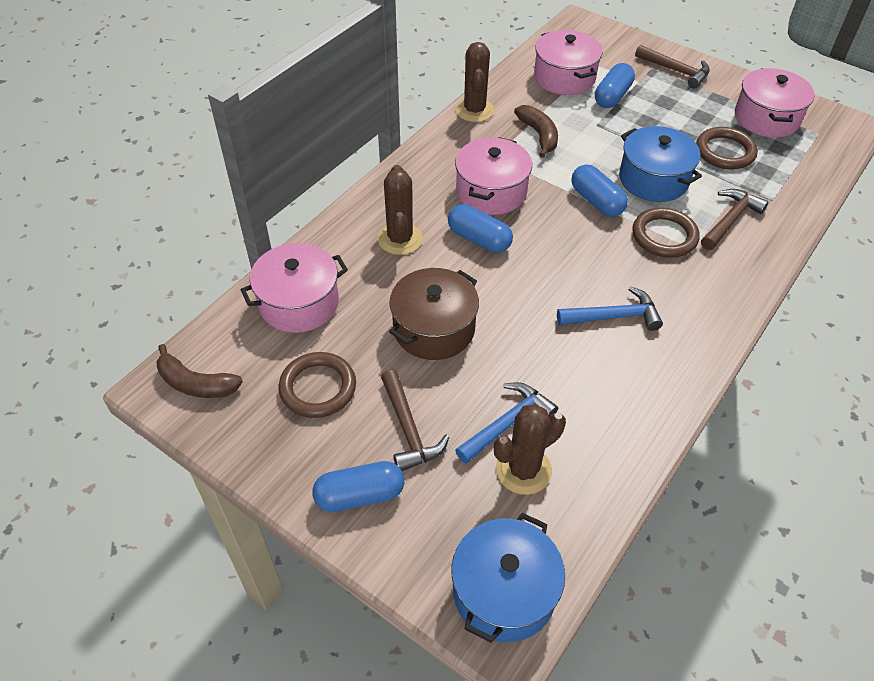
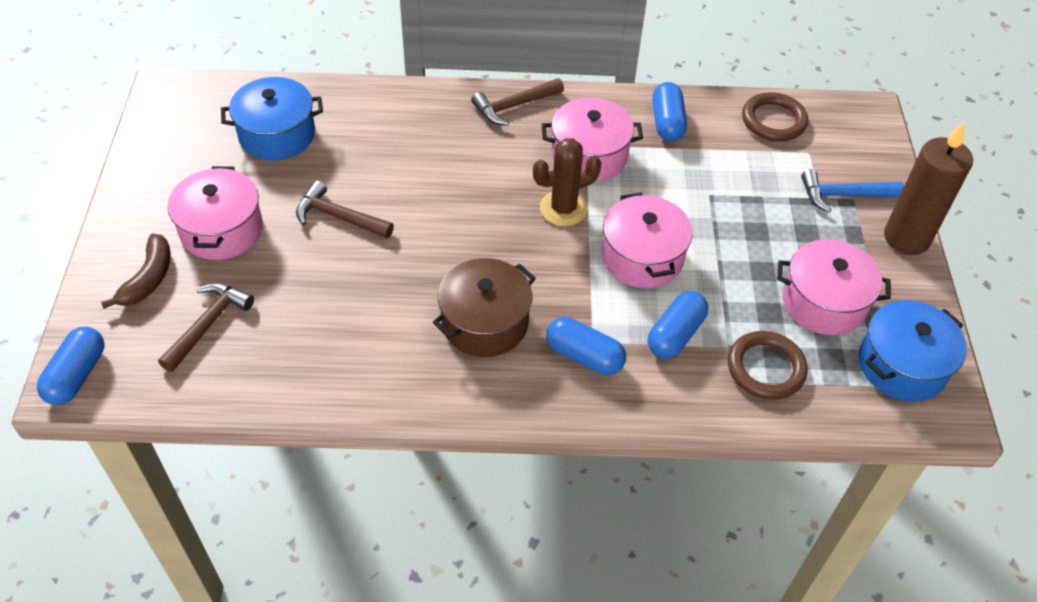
blue hammer: [455,382,558,464] [557,287,663,331] = 2 -> [801,169,904,213] = 1
brown banana: [156,344,243,398] [514,105,558,158] = 2 -> [101,233,171,309] = 1
brown cactus: [378,165,423,255] [455,42,494,122] [494,404,566,495] = 3 -> [533,138,601,226] = 1
brown candle: none = 0 -> [884,121,973,255] = 1
brown ring: [279,352,356,418] [633,208,700,258] [696,127,758,169] = 3 -> [728,331,808,400] [742,92,808,141] = 2

